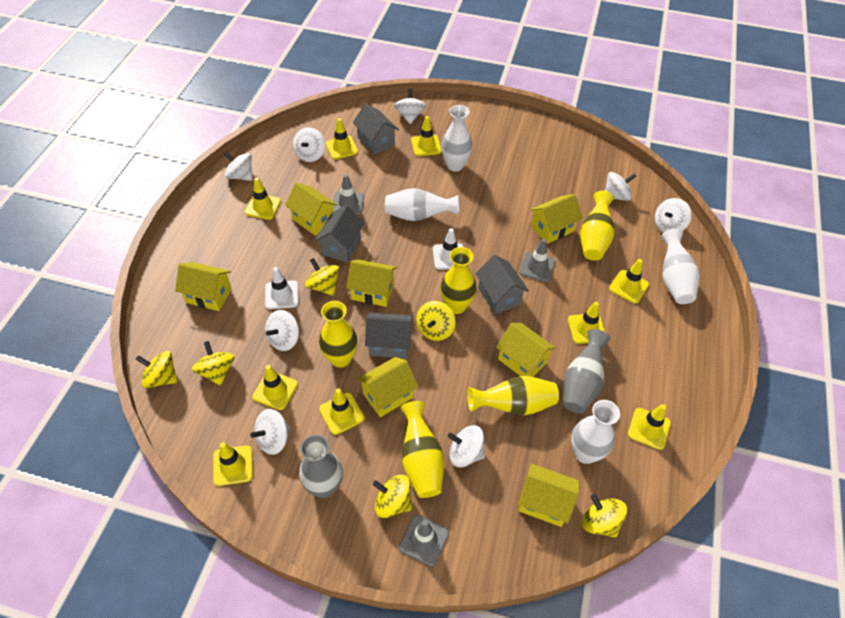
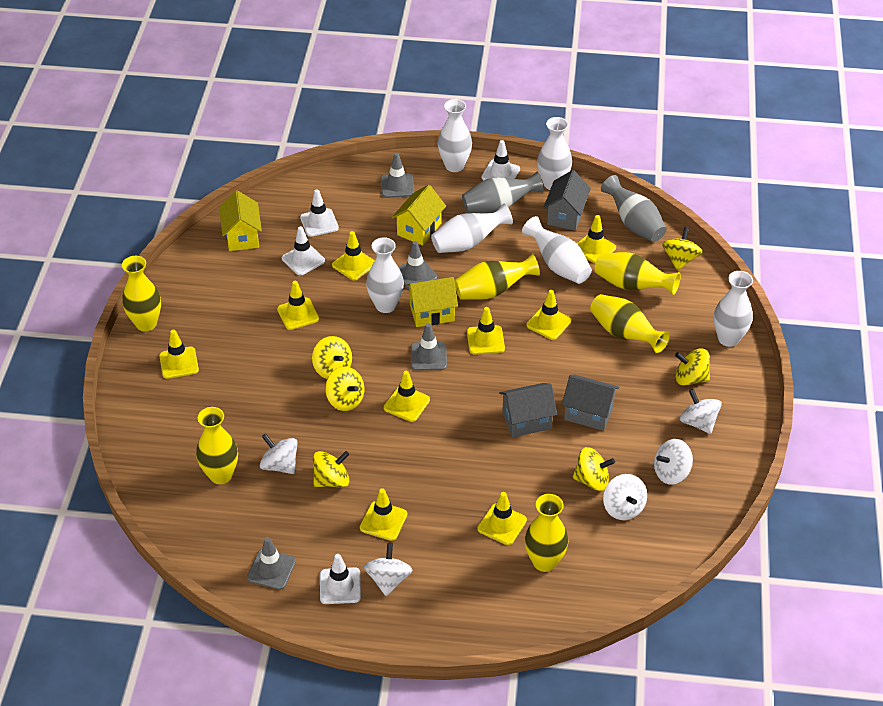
grey house: [315,205,364,262] [353,103,399,155] [365,312,413,359] [475,255,529,314] = 4 -> [499,383,557,437] [543,170,591,231] [562,375,619,431] = 3
grey traffic cone: [333,174,364,215] [399,515,449,566] [519,239,556,282] = 3 -> [247,537,296,590] [381,153,414,198] [399,241,437,290] [411,323,447,370] = 4
white spinning top: [223,151,253,181] [250,409,290,455] [265,310,299,351] [293,127,325,162] [394,88,426,124] [448,425,485,468] [605,172,636,201] [655,198,692,232] = 8 -> [260,434,298,474] [364,543,413,596] [603,474,647,520] [654,439,693,485] [680,389,722,434] = 5
white traffic cone: [265,267,299,310] [433,228,463,270] = 2 -> [282,226,325,275] [300,189,339,237] [320,554,361,604] [481,140,520,180] = 4
white vase: [385,188,459,221] [441,105,472,172] [571,400,620,464] [661,229,699,304] = 4 -> [366,237,404,313] [431,204,513,253] [438,99,472,172] [522,216,592,284] [537,117,572,190] [714,271,753,347] = 6
yellow house: [175,262,232,311] [285,182,337,236] [347,259,397,307] [357,357,419,417] [496,323,556,377] [518,464,580,527] [530,194,582,244] = 7 -> [219,190,262,251] [392,185,446,245] [406,277,458,327] = 3
yellow vase: [319,301,358,368] [400,401,444,498] [440,247,477,314] [467,376,559,415] [580,191,614,261] = 5 -> [122,256,161,332] [196,407,238,484] [454,254,540,300] [525,494,568,572] [590,294,670,353] [595,252,681,295] = 6

